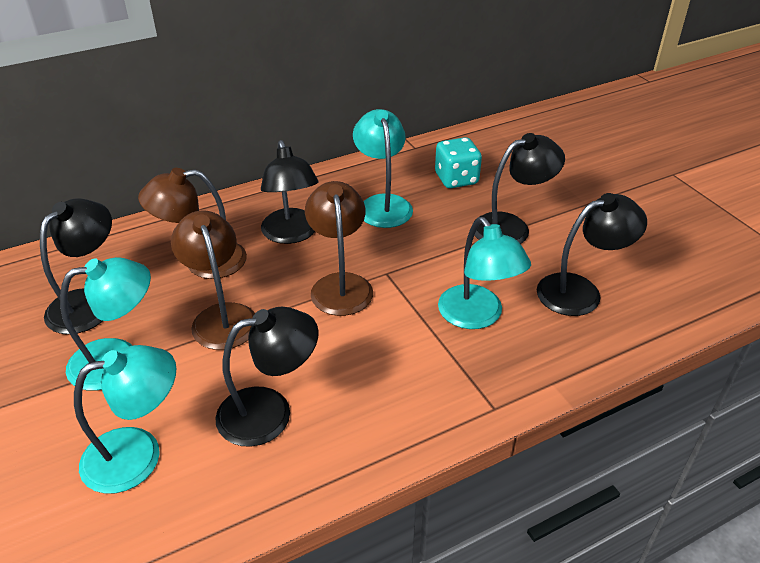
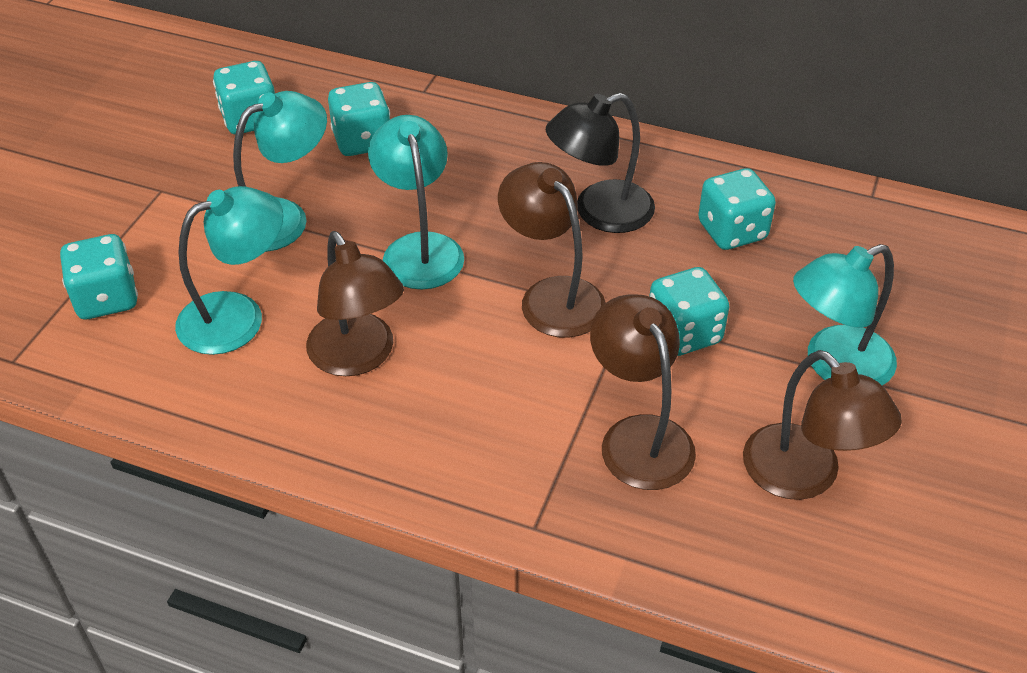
black lamp: [40,199,112,334] [215,307,319,447] [261,140,319,244] [473,133,565,244] [537,193,647,316] = 5 -> [546,93,655,233] = 1
brown lamp: [138,168,247,279] [171,210,255,350] [305,181,373,316] = 3 -> [306,231,404,376] [498,162,606,338] [590,294,696,490] [743,350,902,500] = 4
turquoise dice: [435,137,482,188] = 1 -> [60,234,138,319] [213,61,275,134] [328,82,390,156] [649,267,729,356] [698,168,776,250] = 5

